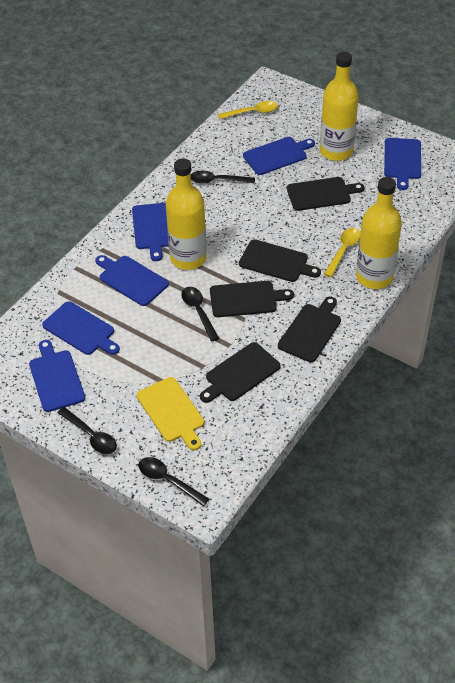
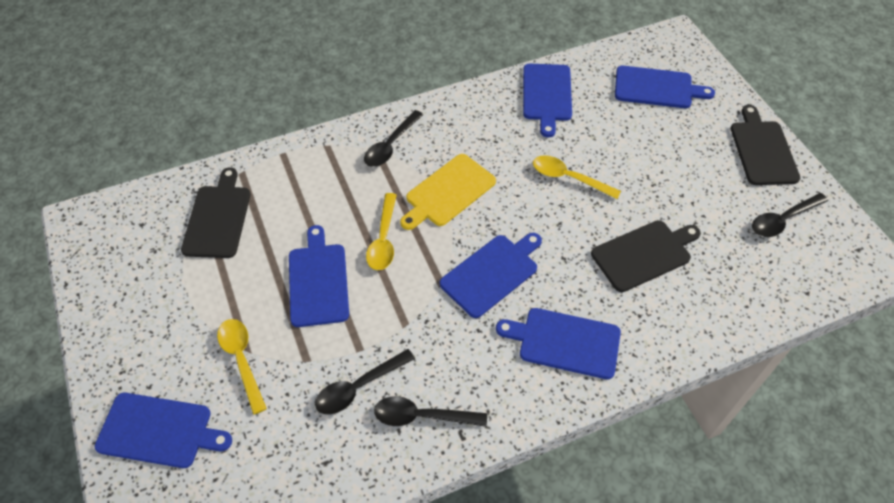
black cutting board: [200,342,281,403] [210,281,294,317] [239,239,321,282] [278,297,341,362] [287,177,365,211] = 5 -> [181,167,251,258] [591,220,701,292] [731,105,800,185] = 3
yellow bottle: [166,158,207,270] [320,52,359,161] [356,177,402,289] = 3 -> none = 0
yellow spoon: [217,101,278,119] [324,228,361,277] = 2 -> [217,319,267,415] [366,193,397,270] [533,155,621,199] = 3

